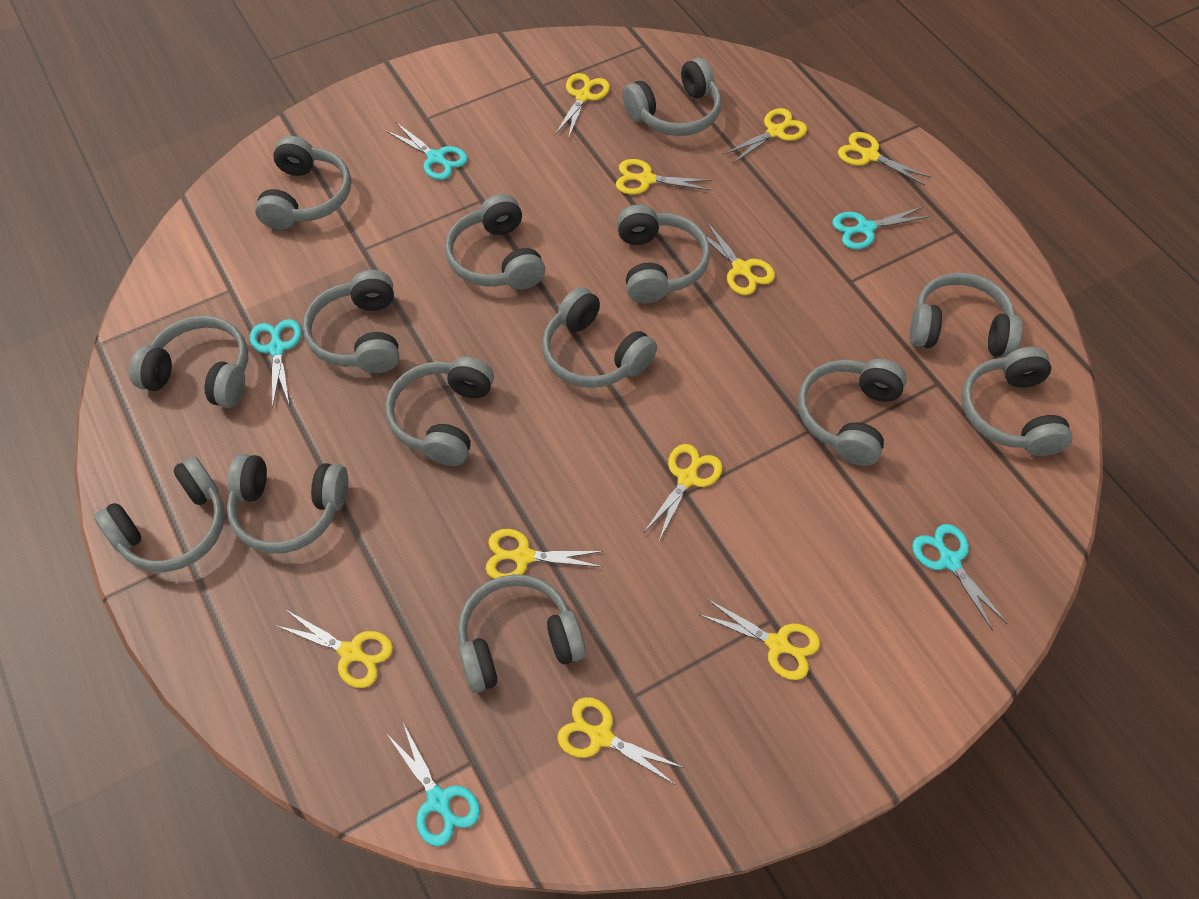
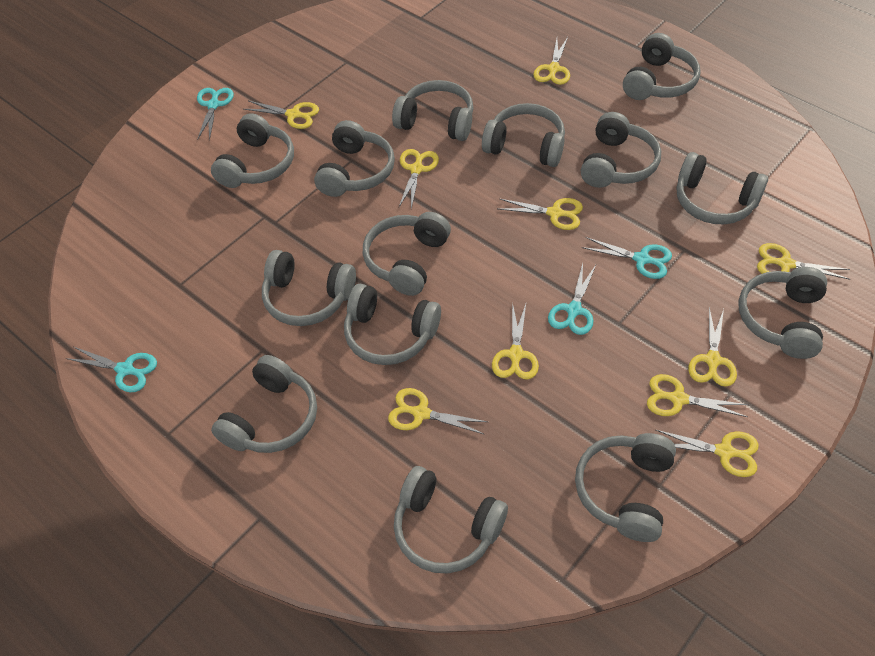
turquoise scissors: [250,319,302,408] [386,122,468,180] [386,723,480,846] [833,206,931,249] [912,524,1007,631] = 5 -> [66,347,157,392] [197,88,234,141] [548,263,596,335] [582,237,672,279] = 4

